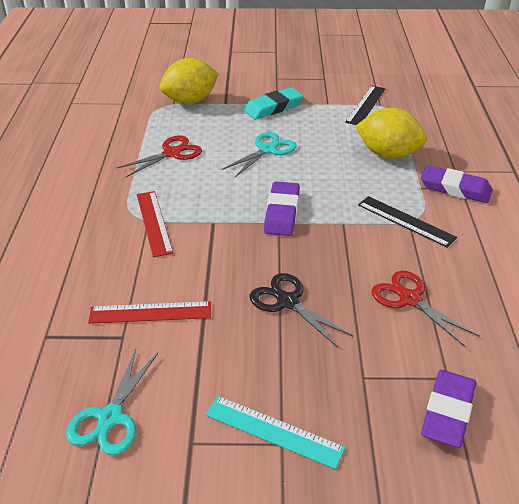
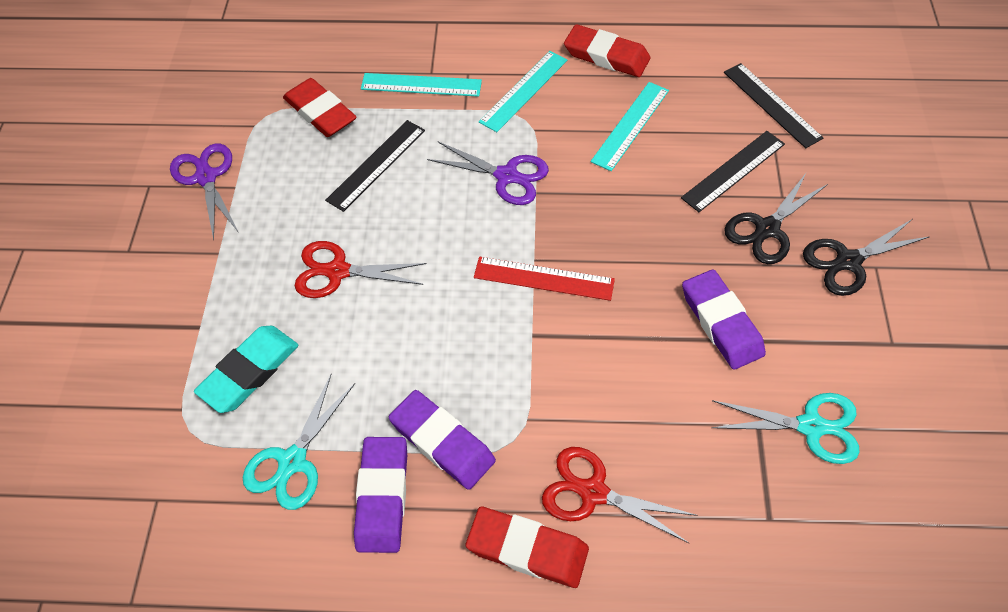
black ruler: [345,86,386,125] [358,196,457,248] = 2 -> [325,120,425,212] [681,131,785,212] [724,63,823,148] = 3
black scissors: [250,273,353,348] = 1 -> [725,172,828,264] [803,219,930,296] = 2
purple scissors: none = 0 -> [170,143,239,240] [427,142,549,205] = 2
red eraser: none = 0 -> [283,78,357,137] [466,506,589,588] [564,24,650,77] = 3
red ruler: [88,301,211,324] [137,191,173,257] = 2 -> [474,257,615,301] = 1
turquoise ruler: [205,396,345,469] = 1 -> [361,73,482,97] [479,51,567,132] [591,82,669,171] = 3
yellow lemon: [160,58,219,104] [355,108,427,159] = 2 -> none = 0

